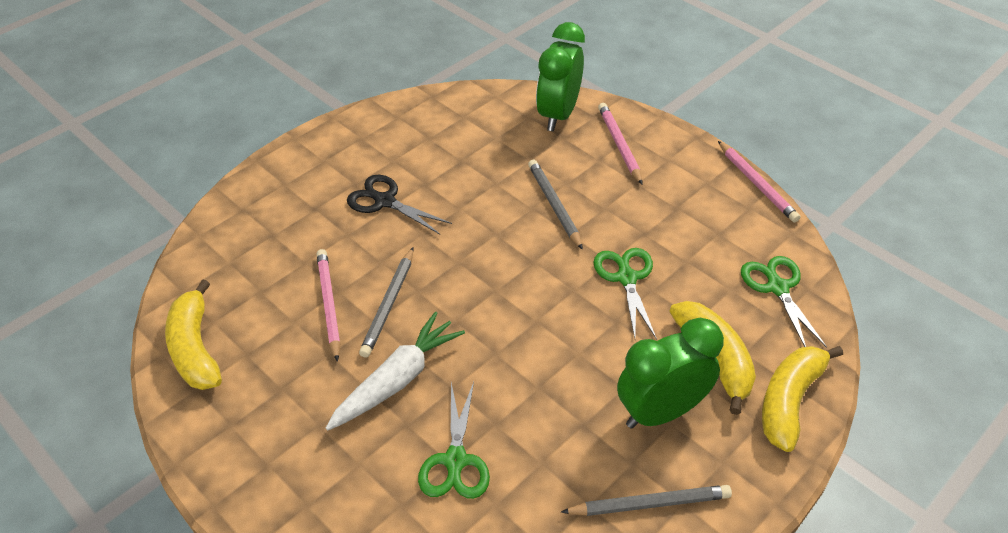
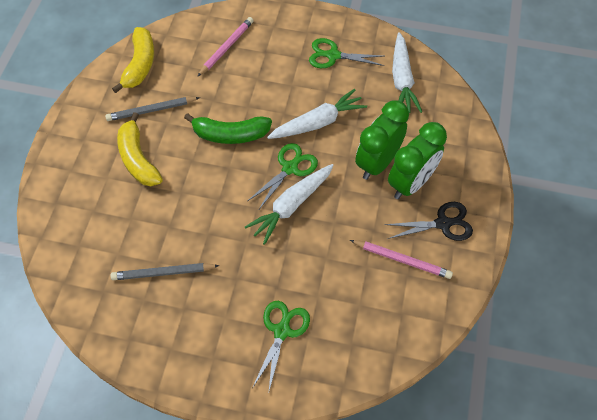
green banana: none = 0 -> [184,113,272,144] = 1
grey pencil: [359,247,413,358] [528,160,583,250] [561,485,732,516] = 3 -> [105,97,200,121] [110,263,220,280] = 2
pink pencil: [316,249,340,362] [598,103,642,184] [718,141,800,222] = 3 -> [197,17,254,77] [350,240,453,279] = 2
white carrot: [326,312,465,430] = 1 -> [245,164,334,245] [267,89,367,139] [392,32,422,113] = 3
yellow banana: [165,279,222,390] [670,301,756,415] [762,346,843,452] = 3 -> [112,27,154,93] [117,112,163,186] = 2

